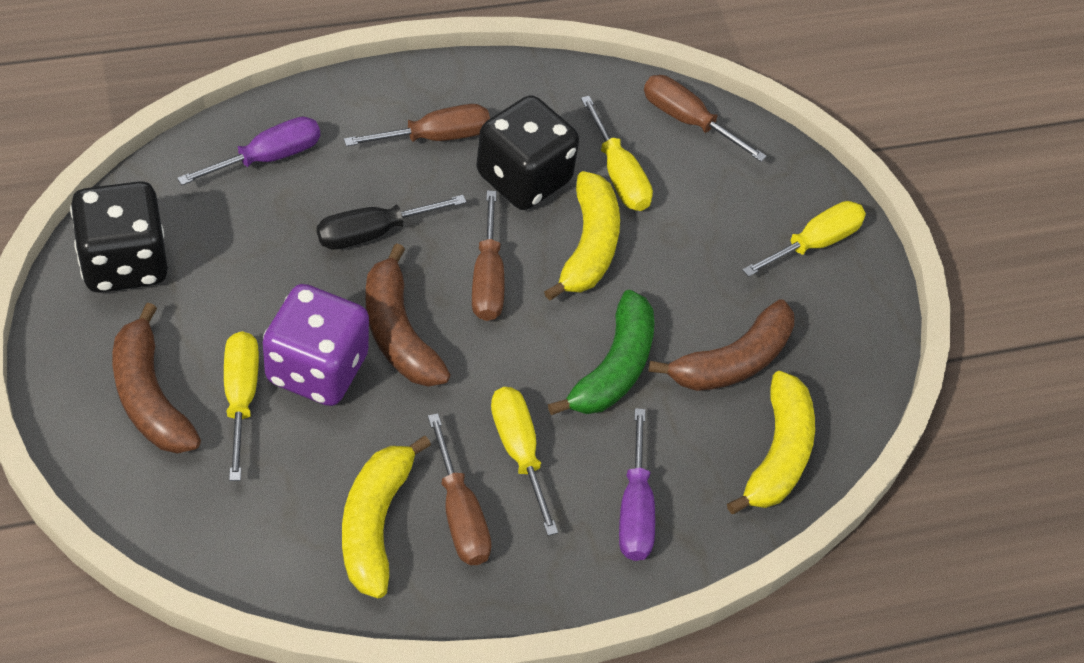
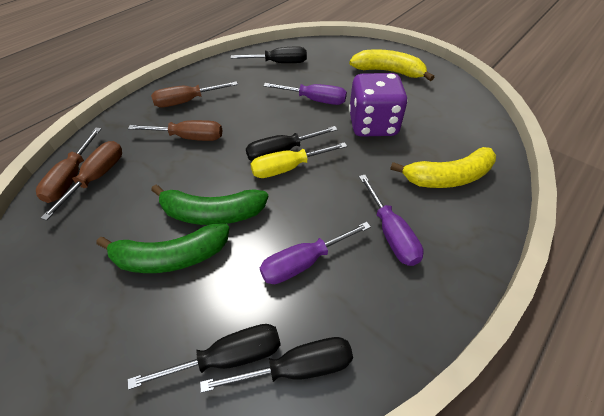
black dice: [70,181,168,293] [476,95,579,210] = 2 -> none = 0
black screwdriver: [317,195,467,249] = 1 -> [128,324,281,390] [200,337,353,393] [231,47,307,63] [246,126,338,161] = 4
brown banana: [113,303,201,453] [366,243,451,387] [648,299,794,391] = 3 -> none = 0
green banana: [548,290,654,415] = 1 -> [96,223,230,273] [151,184,268,225] = 2
purple screwdriver: [177,117,320,185] [619,408,655,561] = 2 -> [260,222,371,284] [263,83,347,105] [359,175,424,266] = 3
yellow banana: [342,436,431,598] [544,171,620,301] [727,371,815,514] = 3 -> [349,49,434,81] [390,147,496,188] = 2
yellow screwdriver: [224,331,259,481] [491,387,558,536] [581,96,653,211] [742,201,866,277] = 4 -> [250,142,347,178] = 1

